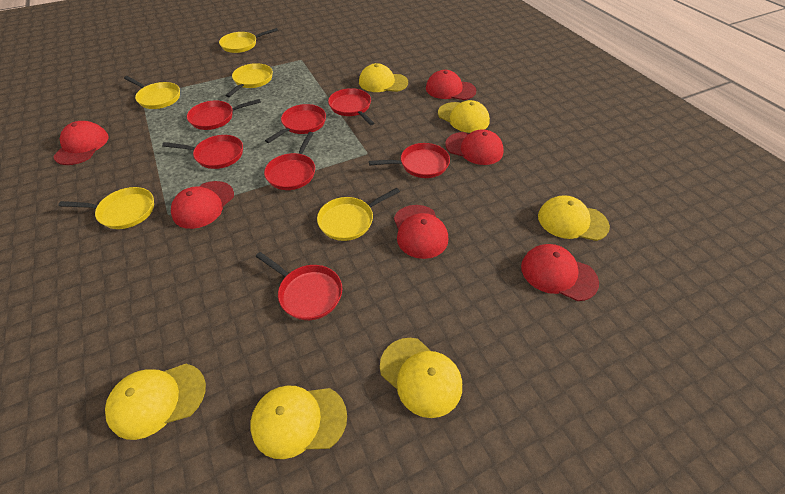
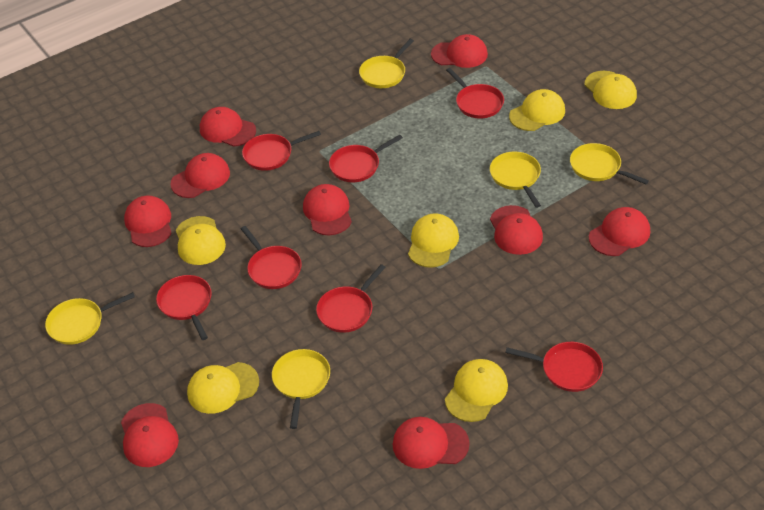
red cap: [53,121,109,165] [171,181,234,229] [394,205,448,259] [426,70,476,100] [445,129,504,165] [521,244,599,301] = 6 -> [121,403,179,467] [124,196,172,247] [170,153,230,198] [200,107,256,147] [303,184,352,235] [393,417,470,469] [431,34,488,68] [490,205,543,255] [589,207,650,256] = 9

